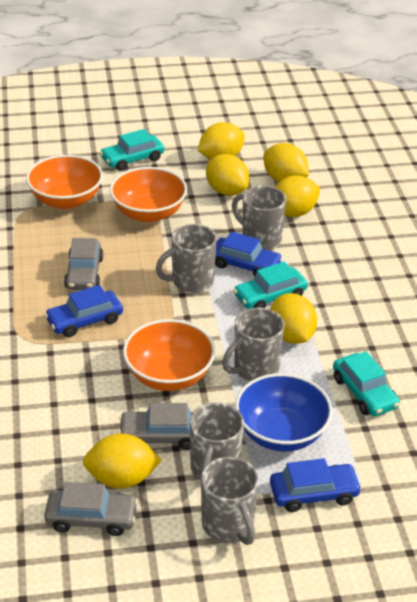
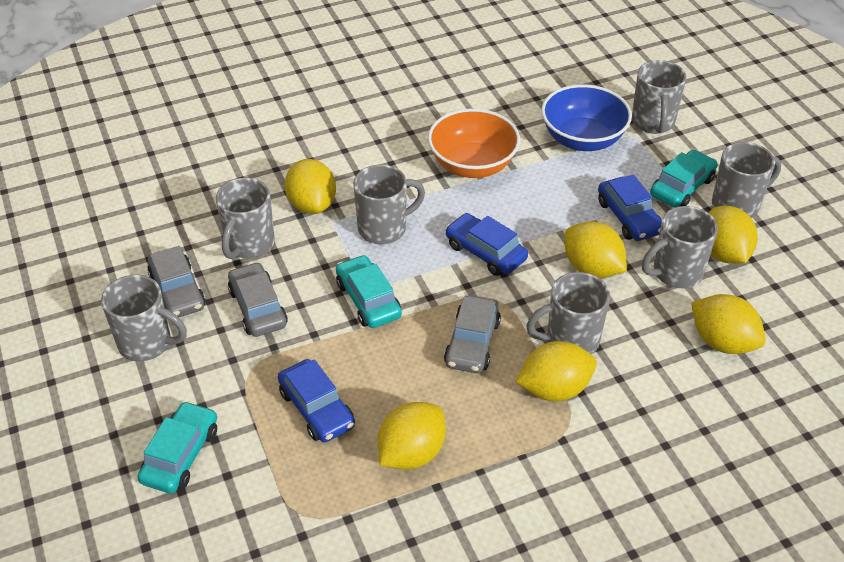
grey mug: [156,224,217,293] [189,402,244,480] [201,457,259,545] [222,308,285,381] [232,186,286,250] = 5 -> [101,275,187,361] [216,178,275,259] [353,165,425,244] [526,272,610,354] [632,60,687,134] [642,206,718,288] [712,142,781,218] = 7
orange bowl: [26,155,103,209] [110,167,187,222] [123,319,216,391] = 3 -> [428,109,520,178] = 1

